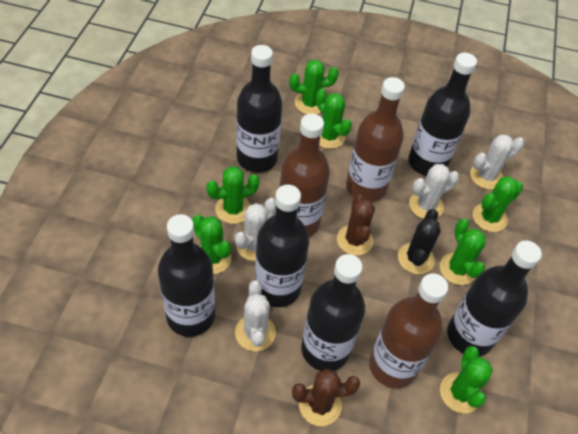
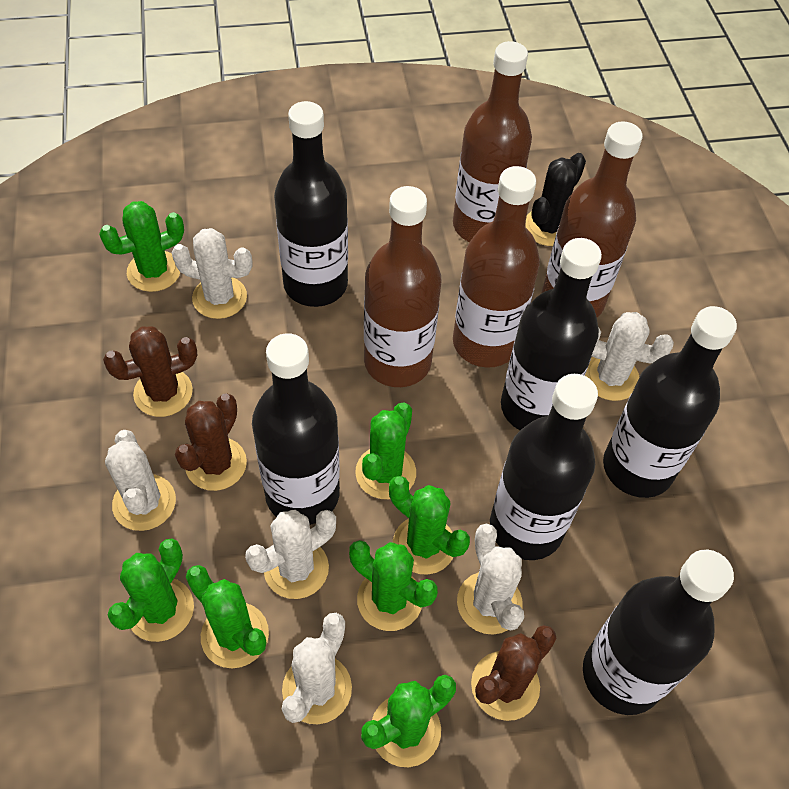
brown bottle: [279,114,330,237] [346,77,405,202] [369,273,448,388] = 3 -> [364,186,441,387] [453,41,532,242] [453,166,540,368] [542,121,643,317] = 4
brown cactus: [292,368,360,426] [337,194,375,256] = 2 -> [103,326,197,417] [175,393,247,491] [471,625,557,721] = 3
white cactus: [235,198,276,261] [235,280,276,351] [409,164,459,219] [470,134,524,190] = 4 -> [105,430,176,531] [171,228,252,319] [245,510,336,599] [282,613,352,724] [457,524,524,635] [585,312,674,401] = 6

